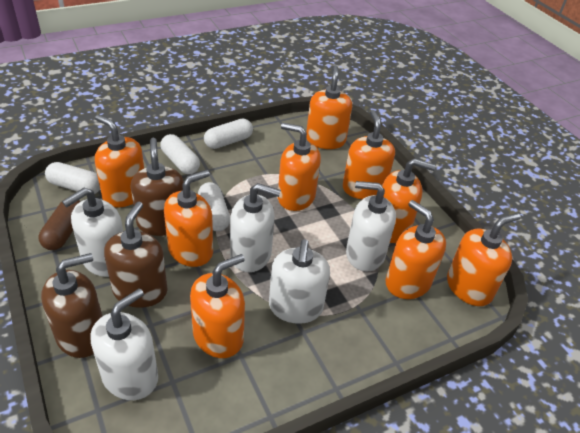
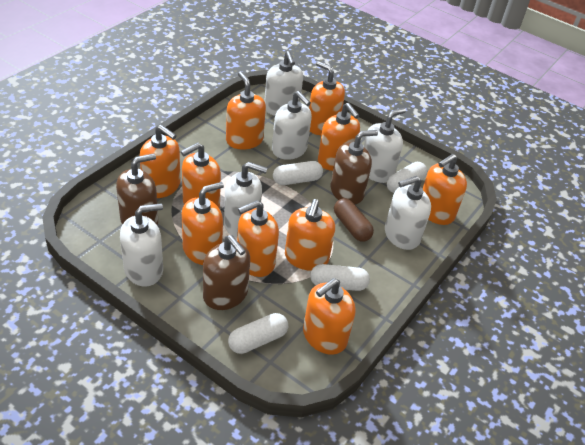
orange soap dispenser: [95,115,144,208] [164,170,213,267] [190,254,245,358] [278,123,321,211] [306,65,352,149] [343,110,395,199] [382,158,436,243] [385,200,446,299] [447,213,521,306] = 9 -> [140,125,180,198] [181,142,221,208] [182,182,224,265] [226,72,266,150] [237,200,279,277] [285,199,335,271] [303,278,356,355] [309,61,345,135] [318,103,360,171] [423,154,467,225] = 10
white soap dispenser: [62,188,123,277] [91,288,158,400] [230,183,281,272] [269,239,330,324] [346,181,396,272] = 5 -> [120,203,163,287] [224,162,267,237] [264,51,303,116] [272,91,312,160] [364,108,406,183] [385,176,431,250] = 6

